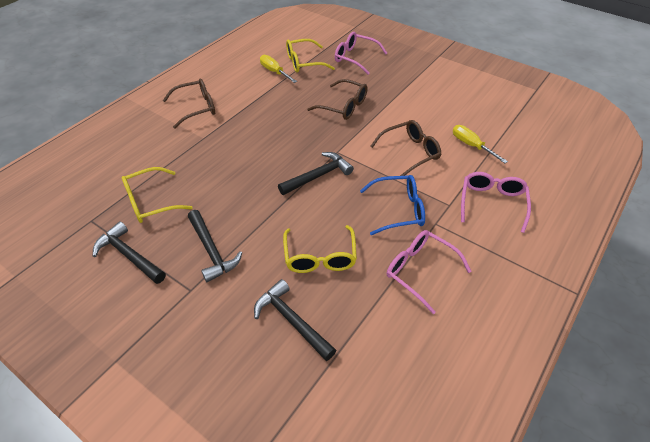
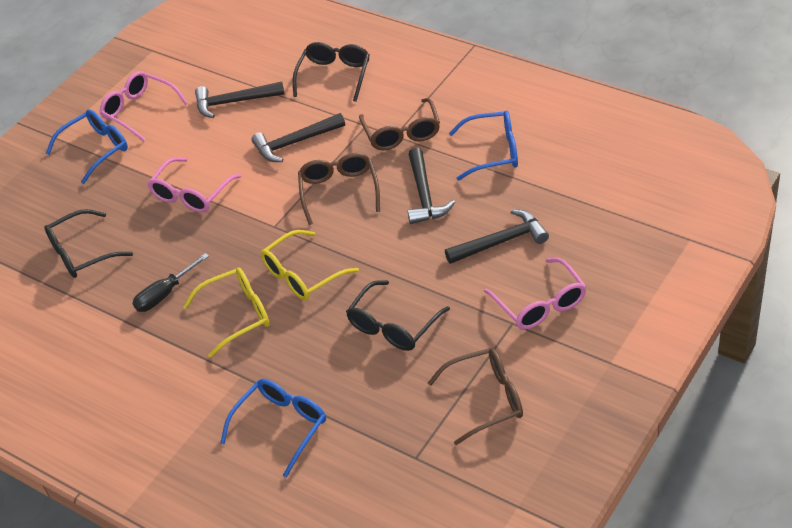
black glasses: none = 0 -> [44,209,133,278] [293,42,370,102] [346,280,450,351] = 3
black screwdriver: none = 0 -> [132,253,209,312] = 1
blue glasses: [360,175,425,235] = 1 -> [46,109,128,184] [220,379,326,478] [449,110,518,181] = 3
yellow glasses: [122,167,193,223] [283,225,357,273] [286,39,335,73] = 3 -> [183,268,270,358] [261,230,359,301] = 2
yellow screwdriver: [260,55,297,83] [453,125,508,163] = 2 -> none = 0

